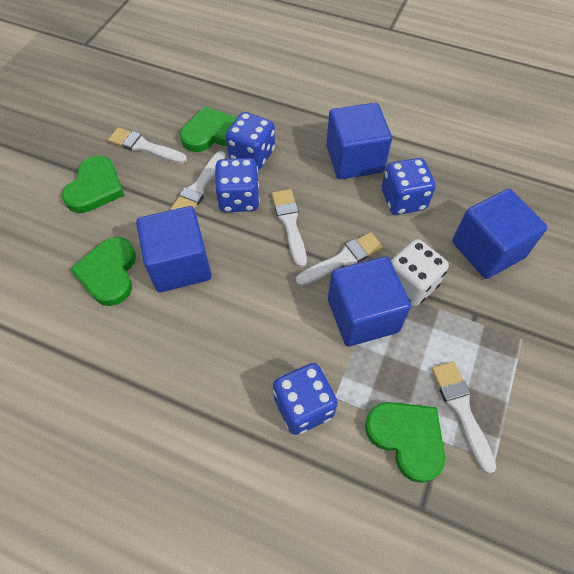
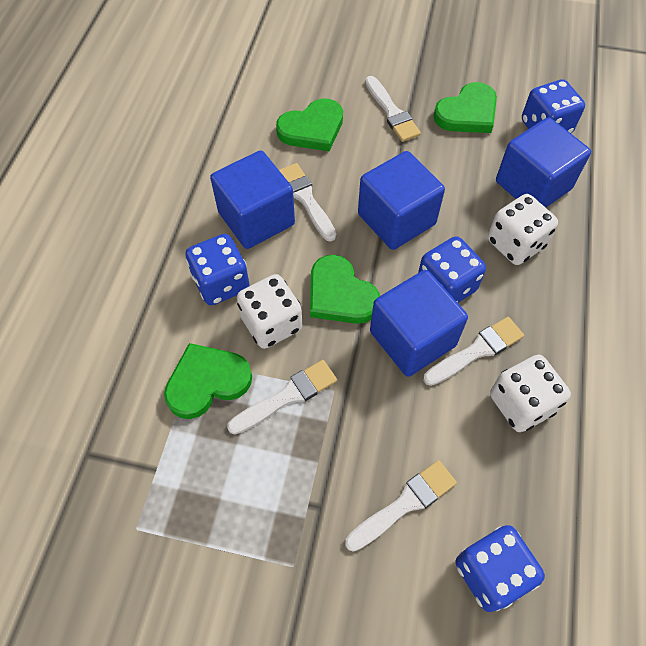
white dice: [391,239,449,306] = 1 -> [237,274,302,349] [488,194,558,265] [490,355,571,432] = 3

